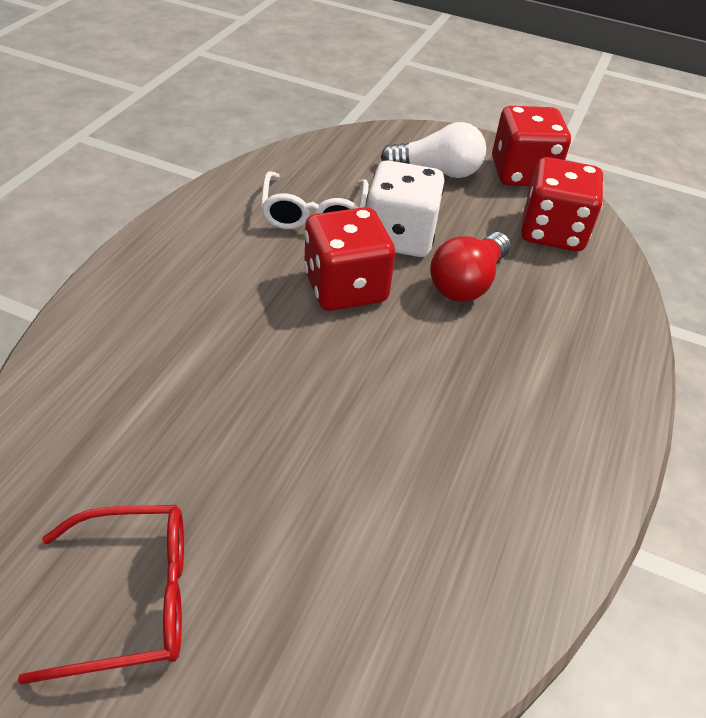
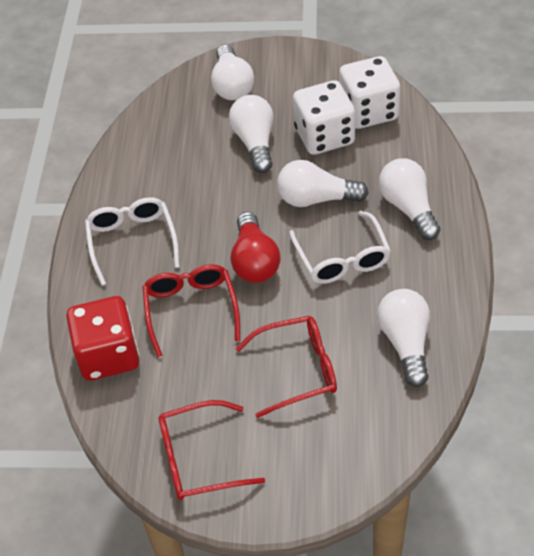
red dice: [304,207,395,311] [492,106,571,186] [521,157,603,251] = 3 -> [66,296,140,381] = 1
red glasses: [18,505,184,684] = 1 -> [142,264,240,357] [159,400,265,500] [235,316,337,418] = 3
white dice: [366,160,445,257] = 1 -> [293,80,355,155] [339,56,400,129] = 2
white glasses: [260,171,369,229] = 1 -> [85,197,180,285] [289,211,391,284] = 2
white light bulb: [381,122,486,178] = 1 -> [211,45,254,100] [229,95,273,173] [277,160,368,207] [377,289,430,387] [379,158,440,240] = 5

